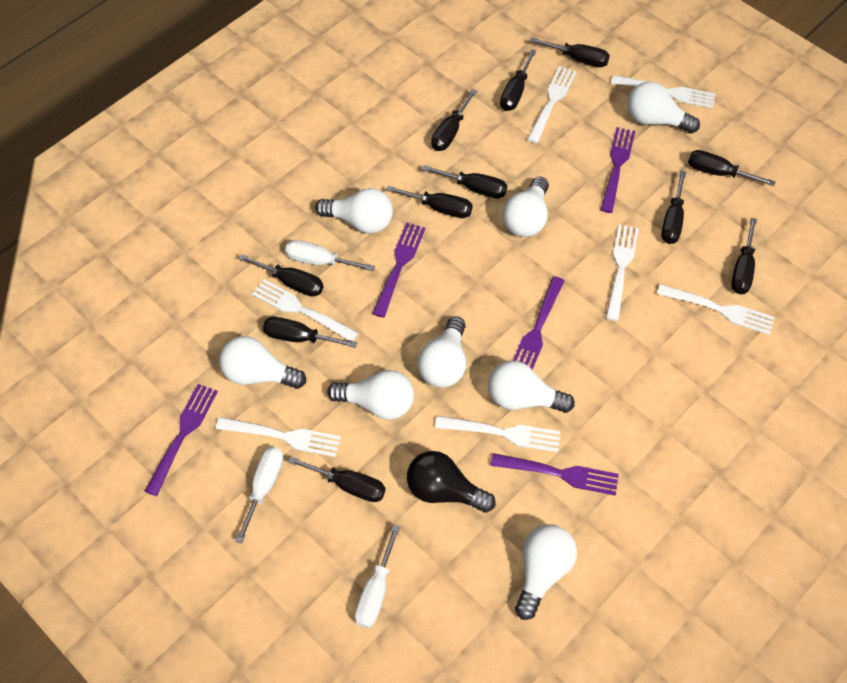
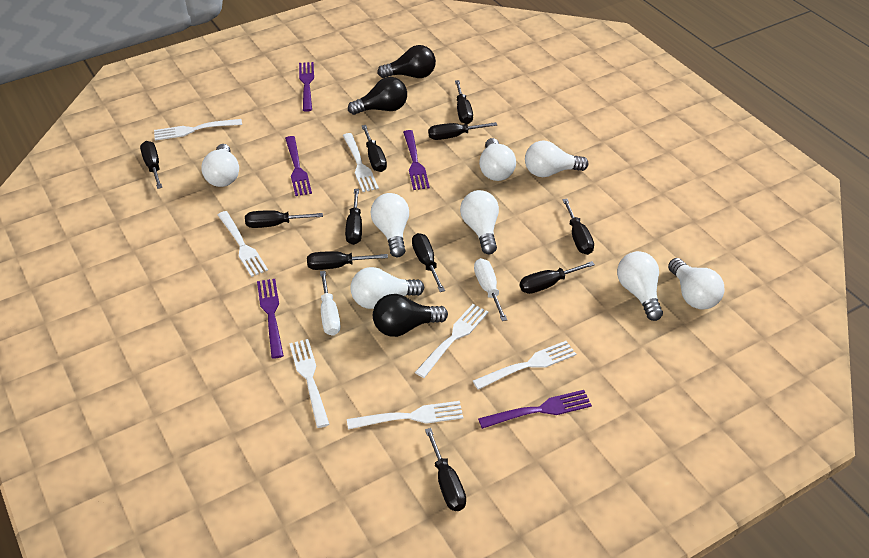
black light bulb: [407,451,496,513] = 1 -> [348,77,407,115] [373,294,448,337] [377,45,436,78] = 3
white screwdriver: [235,447,283,543] [285,240,375,271] [355,525,400,628] = 3 -> [320,271,341,336] [474,258,507,321] = 2

